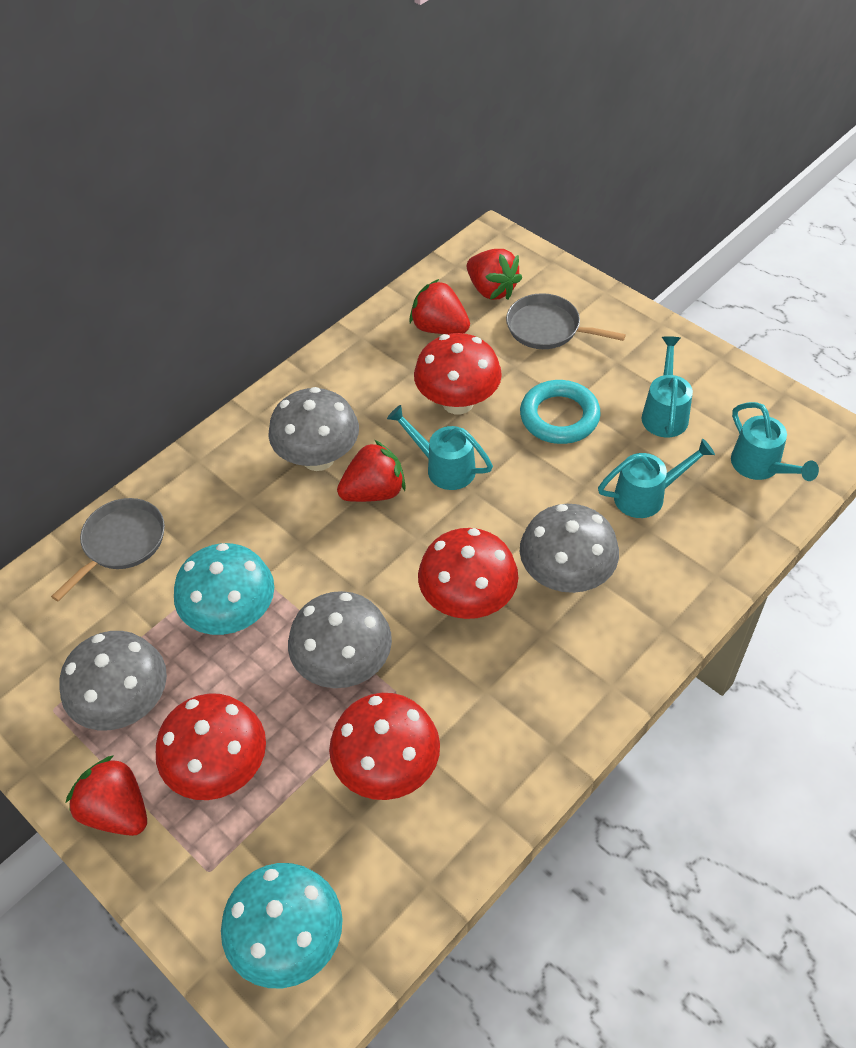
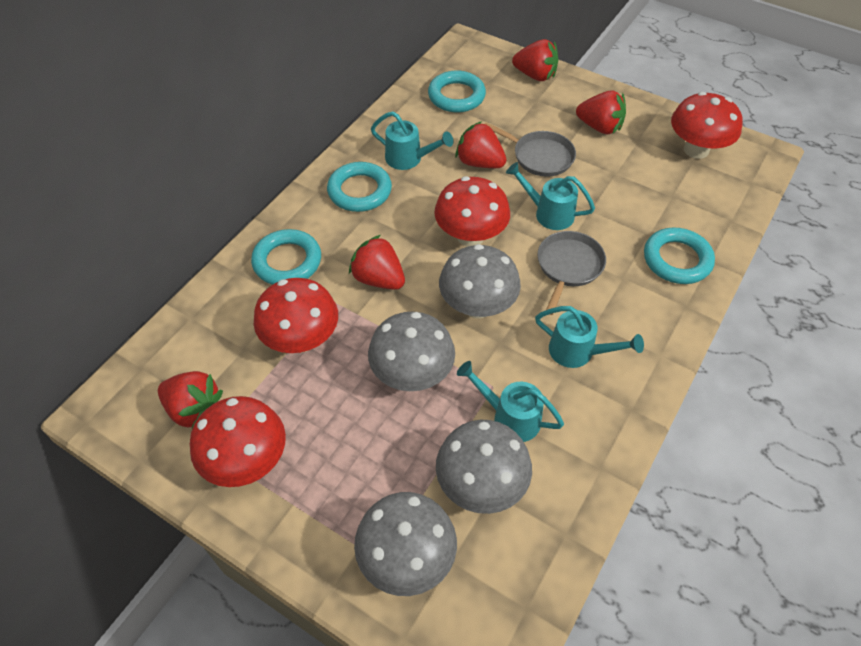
red strawberry: [66,755,147,836] [337,440,406,502] [409,279,470,334] [467,249,522,300] = 4 -> [158,371,223,429] [349,235,405,290] [455,121,507,168] [512,39,558,81] [576,90,626,134] = 5
turquoise mushroom: [174,543,274,635] [221,863,343,988] = 2 -> none = 0
turquoise ring: [520,380,601,444] = 1 -> [251,229,321,285] [327,162,392,212] [428,70,486,112] [644,227,715,284] = 4

